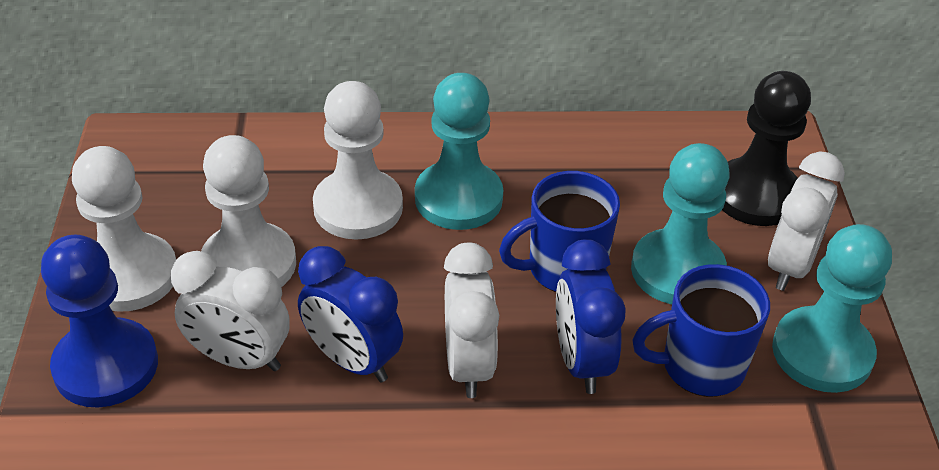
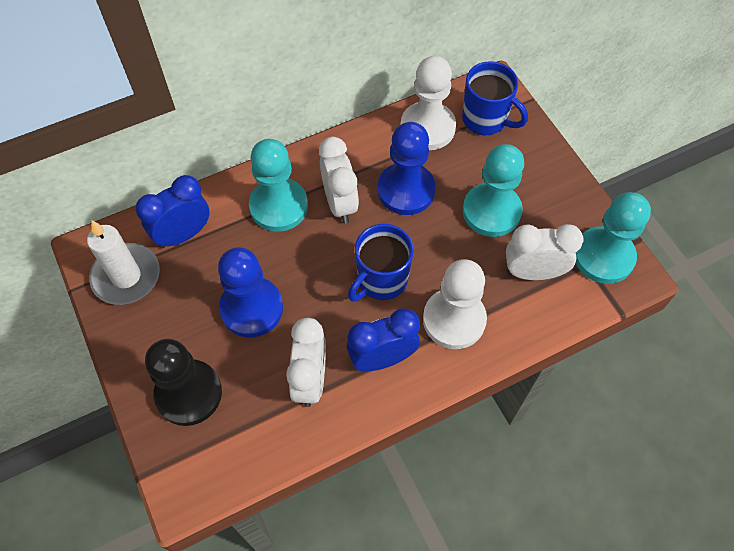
blue pawn: [41,235,158,407] = 1 -> [218,247,283,337] [378,122,436,215] = 2
white candle: none = 0 -> [87,220,160,305] = 1
white pawn: [72,146,176,312] [201,135,296,287] [313,81,403,240] = 3 -> [401,56,456,150] [423,259,487,349] = 2

